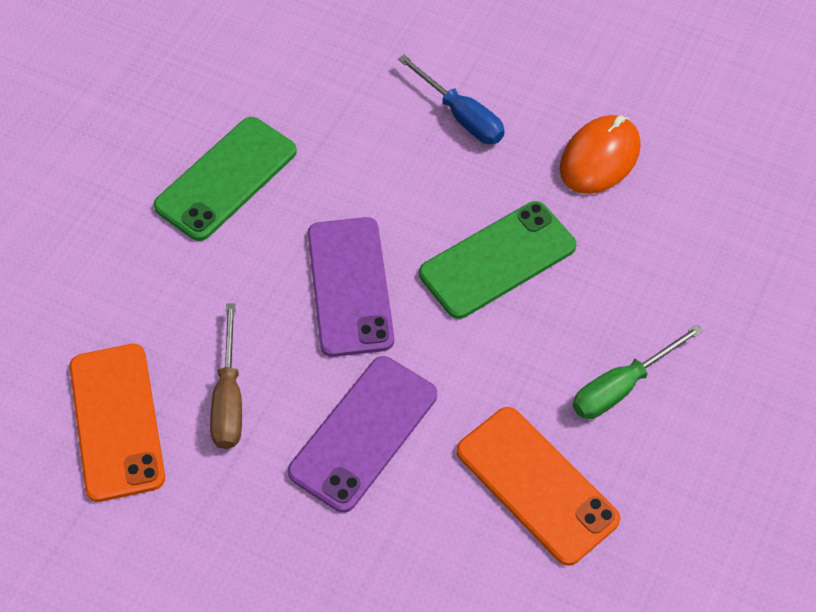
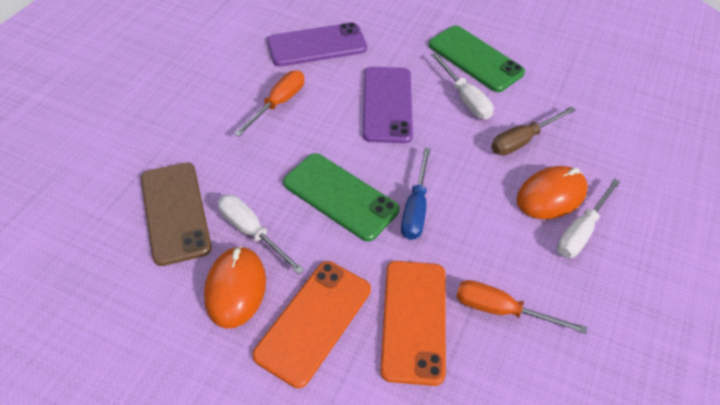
brown phone: none = 0 -> [141,162,212,266] = 1
green screwdriver: [573,324,703,419] = 1 -> none = 0
orange mouse: [560,115,640,194] = 1 -> [204,246,266,329] [517,166,588,219] = 2
orange screwdriver: none = 0 -> [234,70,305,137] [456,280,587,334] = 2
white screwdriver: none = 0 -> [218,195,304,274] [431,53,494,119] [557,178,620,258] = 3

